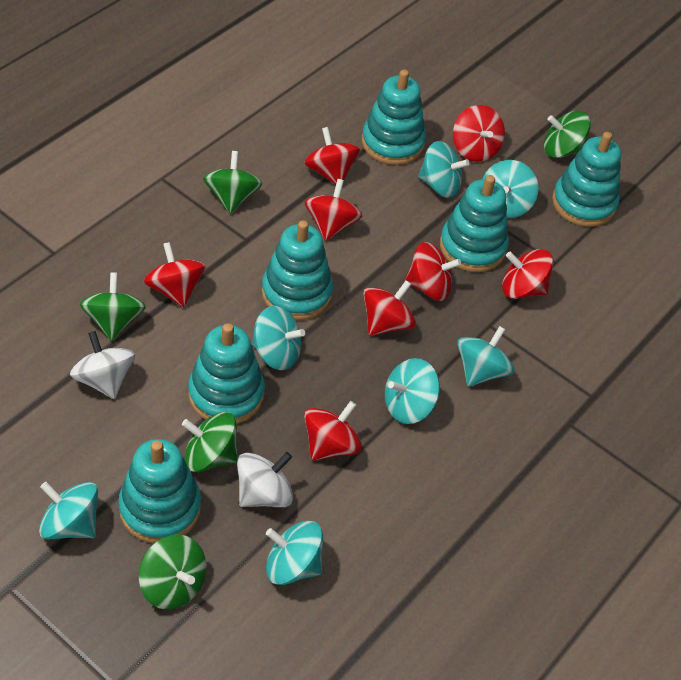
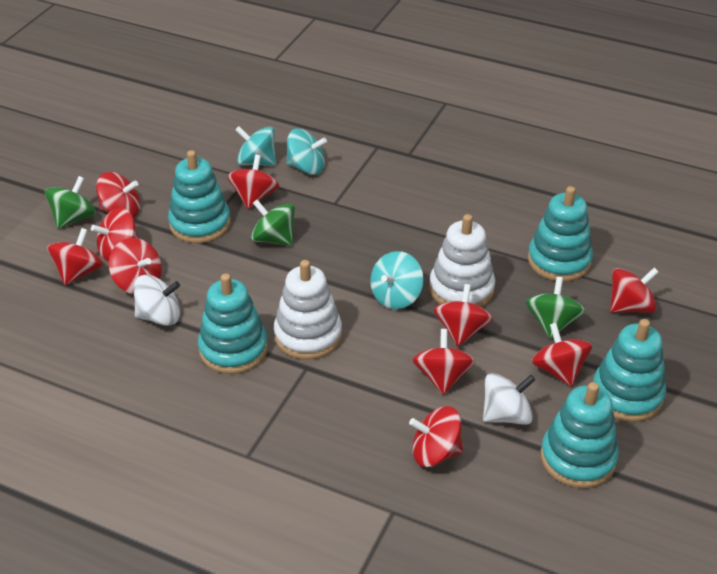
green spinning top: [80,272,146,341] [139,534,206,610] [182,412,238,472] [203,151,262,214] [544,111,591,158] = 5 -> [45,176,96,229] [251,200,295,246] [526,277,585,339] = 3
red spinning top: [144,242,206,307] [304,127,360,185] [304,179,362,241] [304,401,362,461] [363,280,416,336] [405,242,462,301] [453,105,505,162] [502,249,553,299] = 8 -> [47,228,103,285] [91,208,139,261] [96,172,140,218] [109,238,162,294] [227,155,279,209] [409,406,463,467] [413,329,475,395] [434,284,493,347] [532,323,592,387] [610,268,658,313] = 10
turquoise spinning top: [39,482,98,539] [252,306,305,370] [266,521,323,585] [385,358,440,424] [418,141,470,198] [457,326,514,387] [482,160,538,218] = 7 -> [235,126,276,166] [286,128,327,175] [370,251,423,309] = 3
turquoise stacking toy: [118,439,201,543] [188,323,265,424] [261,220,333,320] [362,69,426,165] [440,175,509,272] [552,132,621,227] = 6 -> [168,150,231,243] [198,274,268,374] [528,186,593,281] [541,382,619,488] [593,319,666,422] = 5
white stacking toy: none = 0 -> [274,260,342,360] [429,214,495,307] = 2

